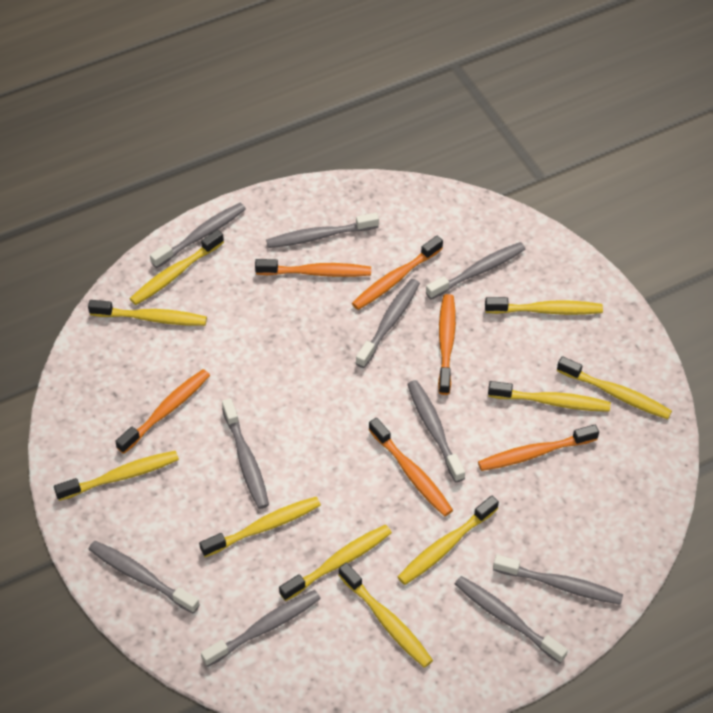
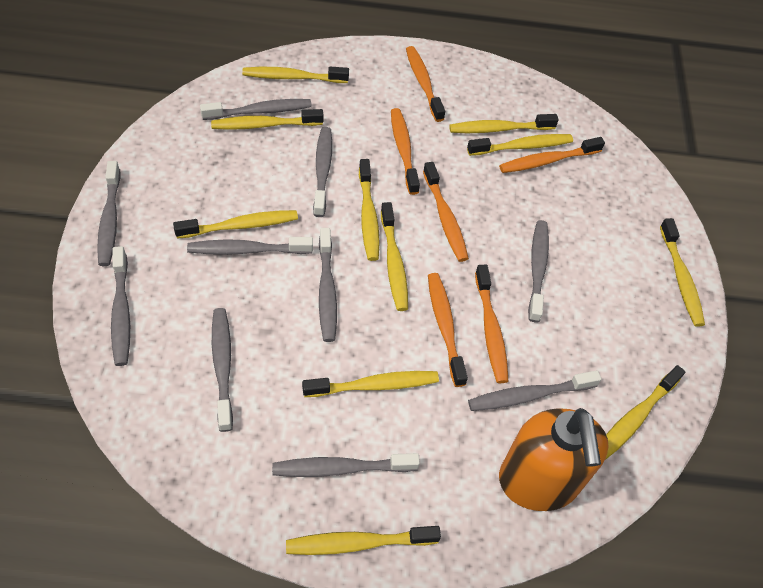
orange soap dispenser: none = 0 -> [499,408,609,511] = 1
yellow toothbrush: [54,451,179,501] [88,300,207,326] [130,230,224,305] [199,497,321,557] [279,525,392,601] [339,562,433,668] [398,496,499,585] [485,297,603,315] [488,381,611,412] [557,356,672,419] = 10 -> [173,210,298,239] [211,109,324,130] [242,67,349,83] [286,526,441,555] [302,371,439,397] [359,159,380,261] [381,202,408,311] [449,114,559,133] [467,134,573,156] [605,365,685,460] [660,218,705,327] = 11

